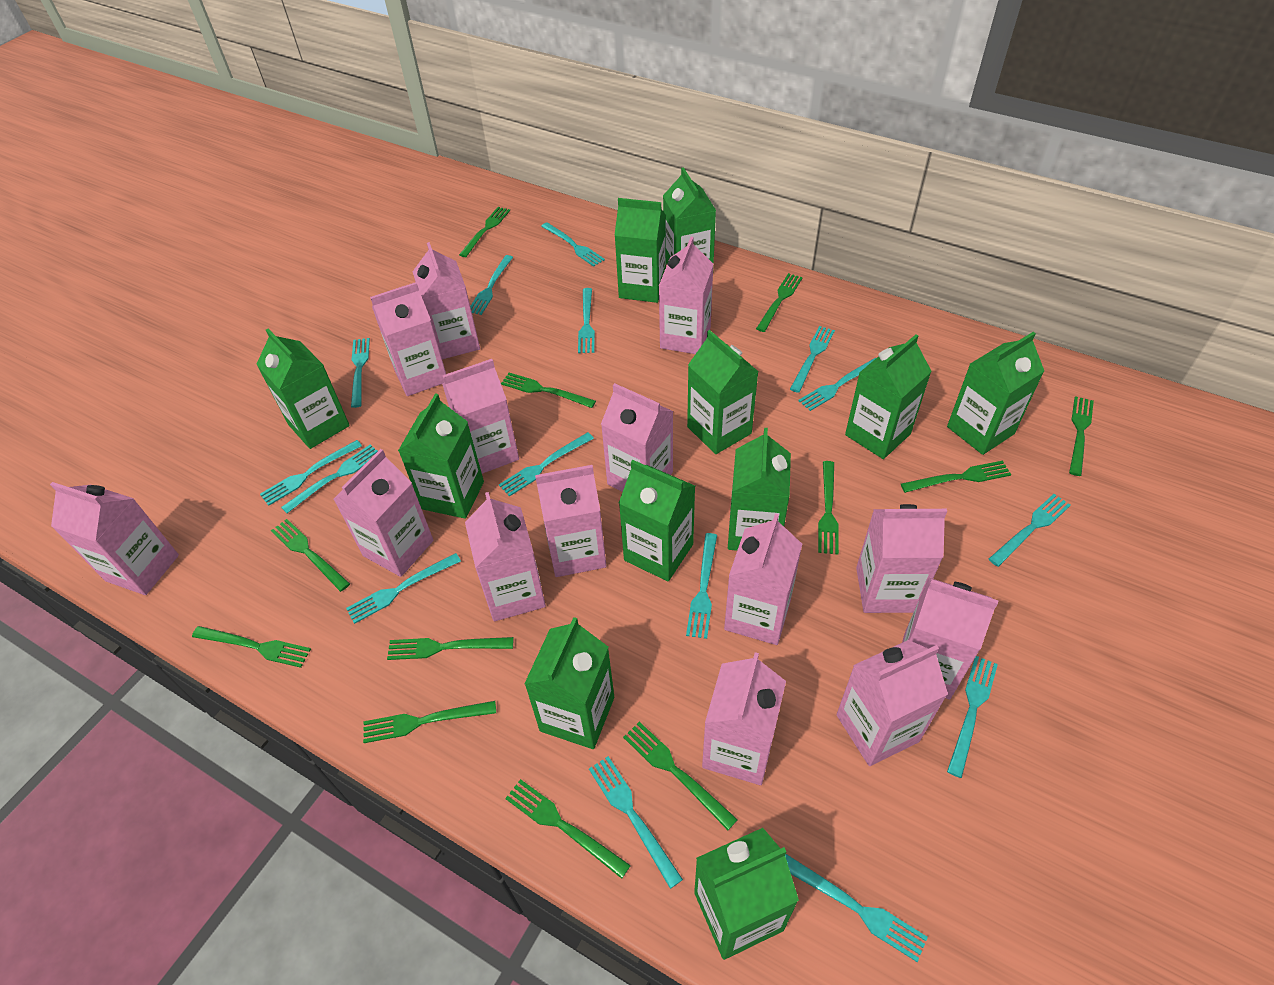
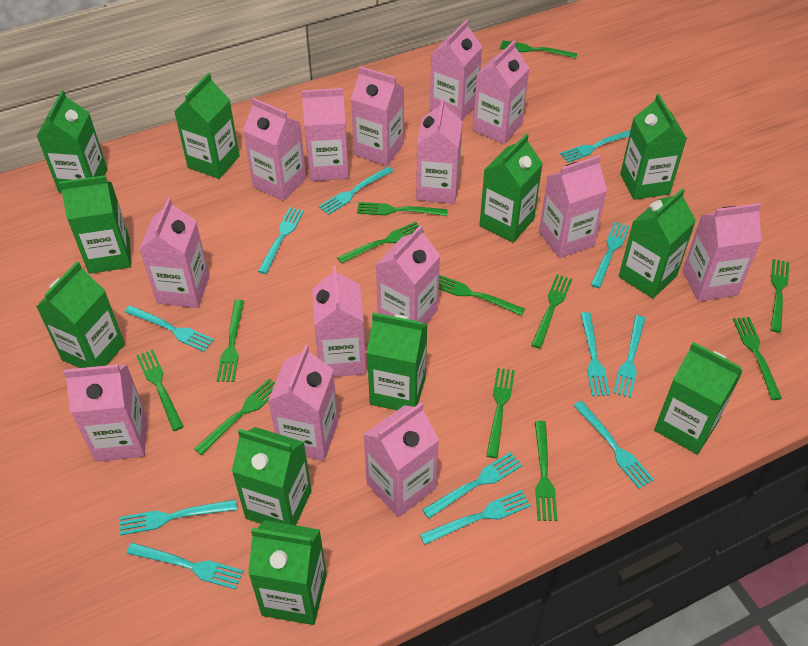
turquoise fork: [260,440,362,506] [281,444,378,513] [346,553,461,624] [351,338,370,408] [470,255,513,315] [499,432,594,497] [541,222,605,267] [578,288,595,353] [589,756,683,889] [686,533,717,639] [785,854,928,962] [790,326,835,393] [798,358,876,411] [947,656,998,778] [989,494,1071,567] = 15 -> [120,500,237,535] [125,305,214,352] [126,543,243,590] [258,207,304,274] [319,166,393,215] [420,490,531,545] [422,452,522,519] [560,130,631,163] [573,401,654,489] [580,312,610,396] [591,222,630,288] [613,315,645,398] = 12

